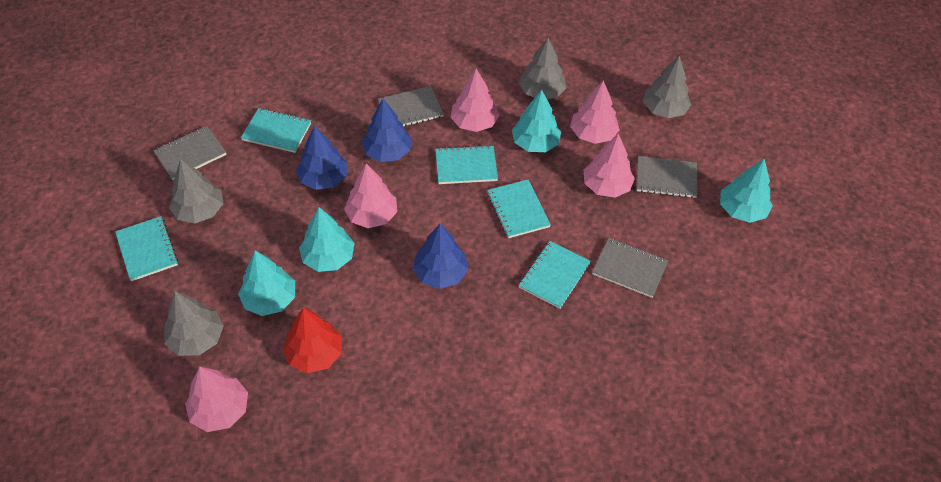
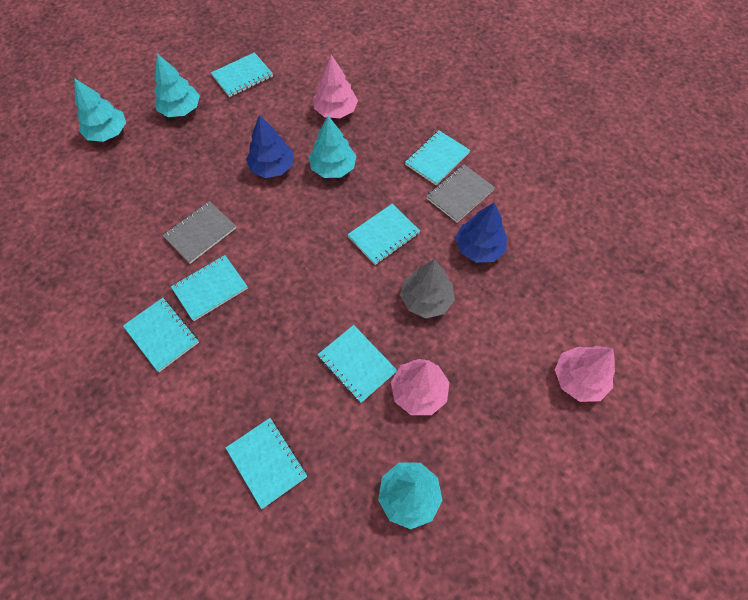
blue tree: [296,126,348,190] [361,99,411,162] [412,224,468,289] = 3 -> [246,115,294,178] [455,202,507,263] = 2
grey notebook: [153,126,227,180] [378,86,444,126] [592,238,668,298] [637,156,698,198] = 4 -> [162,201,236,264] [426,165,495,223] = 2
grey tree: [164,291,224,356] [169,158,223,224] [519,38,566,99] [643,56,691,118] = 4 -> [400,259,455,318] = 1
pink tree: [185,366,248,432] [344,164,397,228] [450,69,499,132] [570,80,620,144] [584,133,635,198] = 5 -> [313,55,358,118] [391,359,450,415] [555,346,615,402] = 3
red tree: [283,308,342,373] = 1 -> none = 0
turquoise notebook: [115,216,178,281] [241,108,311,153] [435,145,498,184] [487,179,551,238] [519,241,591,309] = 5 -> [123,298,199,372] [171,255,248,321] [211,52,273,97] [225,418,307,509] [317,325,397,403] [347,203,420,265] [405,130,470,185] = 7

